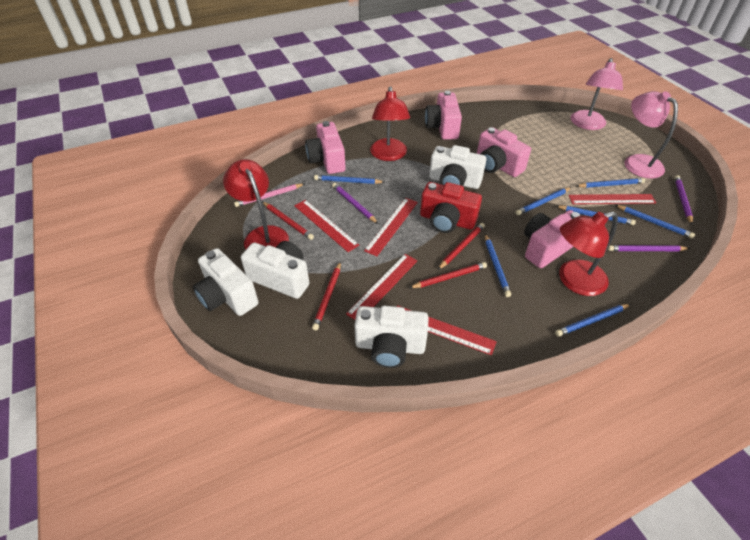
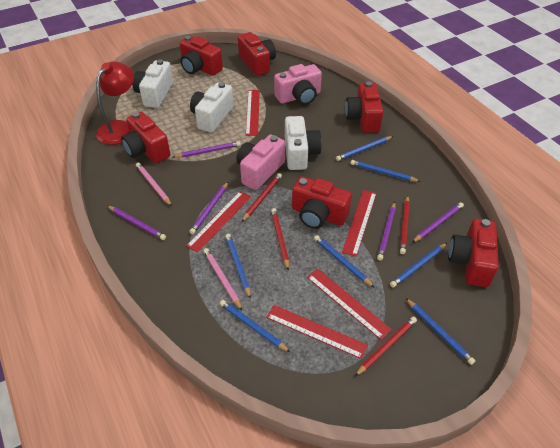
pink camera: [305,121,346,174] [425,91,462,140] [477,127,531,177] [524,210,580,268] = 4 -> [236,134,285,190] [274,64,322,105] = 2
pink lamp: [571,58,623,130] [624,91,678,179] = 2 -> none = 0
pink pencil: [234,184,304,207] = 1 -> [136,163,172,206] [203,248,242,311] = 2
purple pencil: [332,183,378,224] [608,245,690,251] [674,175,693,224] = 3 -> [107,206,166,240] [173,141,241,158] [190,182,228,234] [377,202,396,260] [412,202,464,243] = 5
red camera: [420,182,482,233] = 1 -> [121,112,170,163] [180,36,223,76] [238,32,276,76] [292,176,352,229] [345,82,383,133] [448,219,499,287] = 6
red lamp: [223,159,289,249] [370,86,410,161] [559,211,618,296] = 3 -> [96,61,134,145] = 1
white camera: [193,248,258,316] [241,241,309,299] [354,306,429,368] [429,145,487,189] = 4 -> [132,59,173,108] [190,82,234,133] [285,116,322,170] = 3

